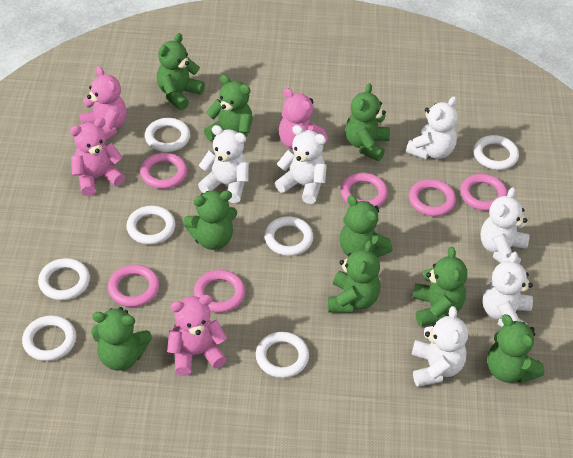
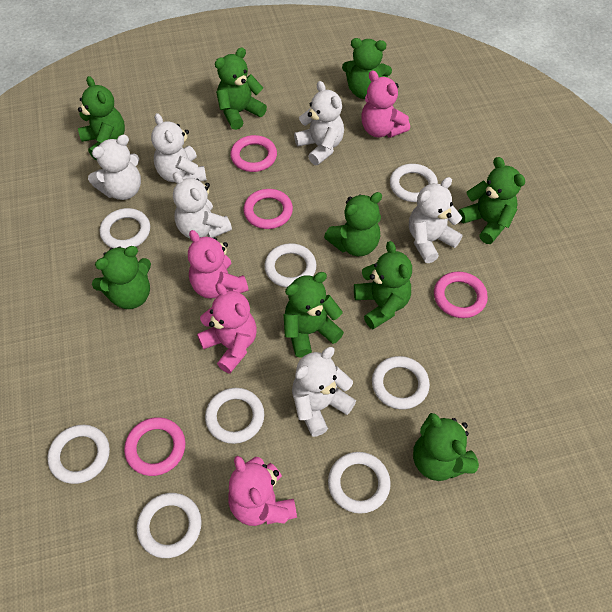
pink ring: [108,264,159,307] [140,153,187,189] [194,270,245,313] [341,173,388,207] [409,179,456,216] [460,174,507,211] = 6 -> [124,417,186,476] [230,135,277,172] [243,189,293,229] [434,272,488,318] = 4
white ring: [22,315,76,361] [38,258,90,300] [126,206,176,245] [145,118,190,152] [256,332,309,378] [264,216,314,256] [473,135,519,170] = 7 -> [47,425,110,484] [100,208,150,248] [137,493,202,558] [205,388,264,444] [264,243,317,288] [328,452,391,514] [372,356,430,410] [390,164,438,202] = 8

